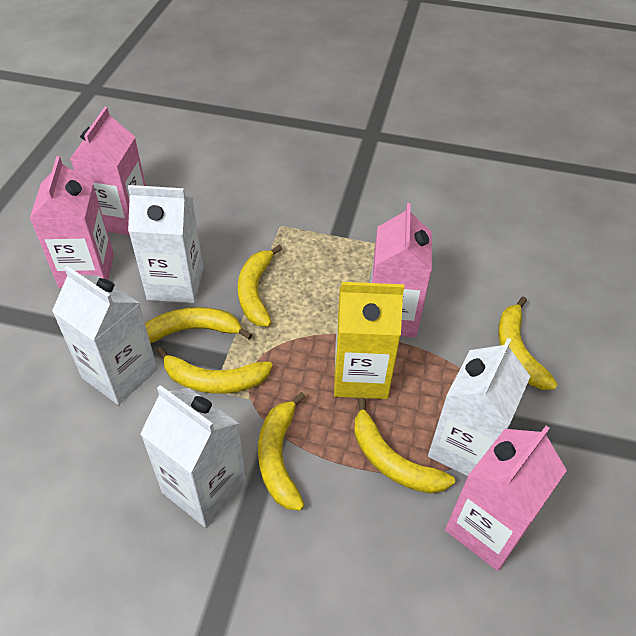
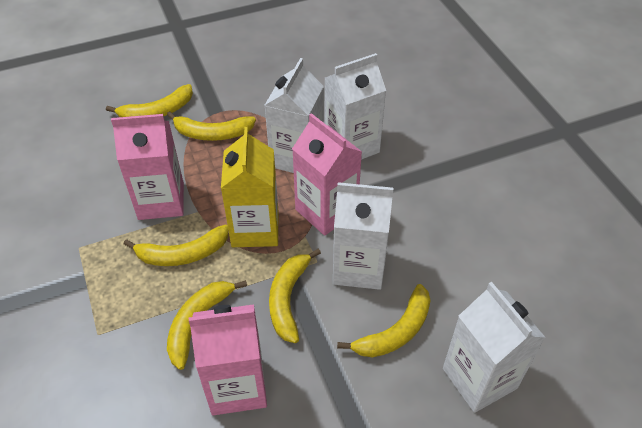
pink carton: [30,156,114,288] [70,107,146,235] [370,203,432,338] [445,426,567,571] = 4 -> [111,114,184,220] [189,304,267,415] [292,113,362,236] = 3

